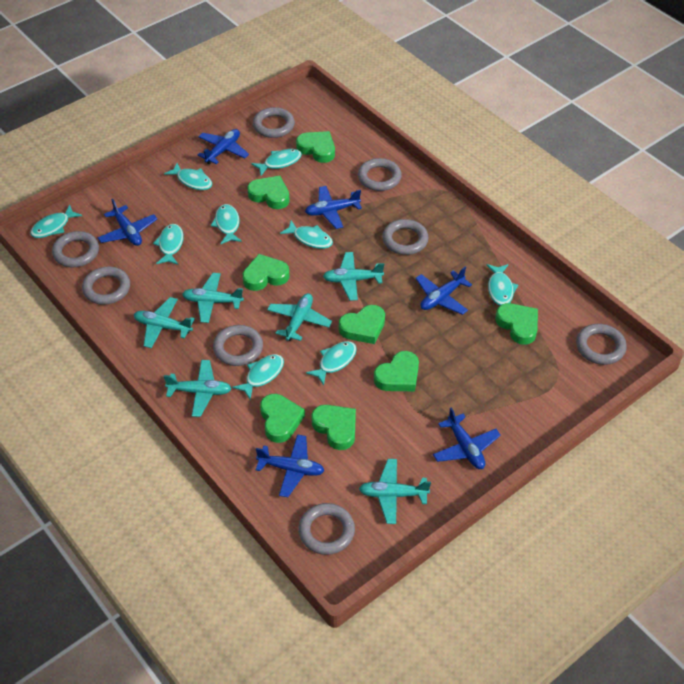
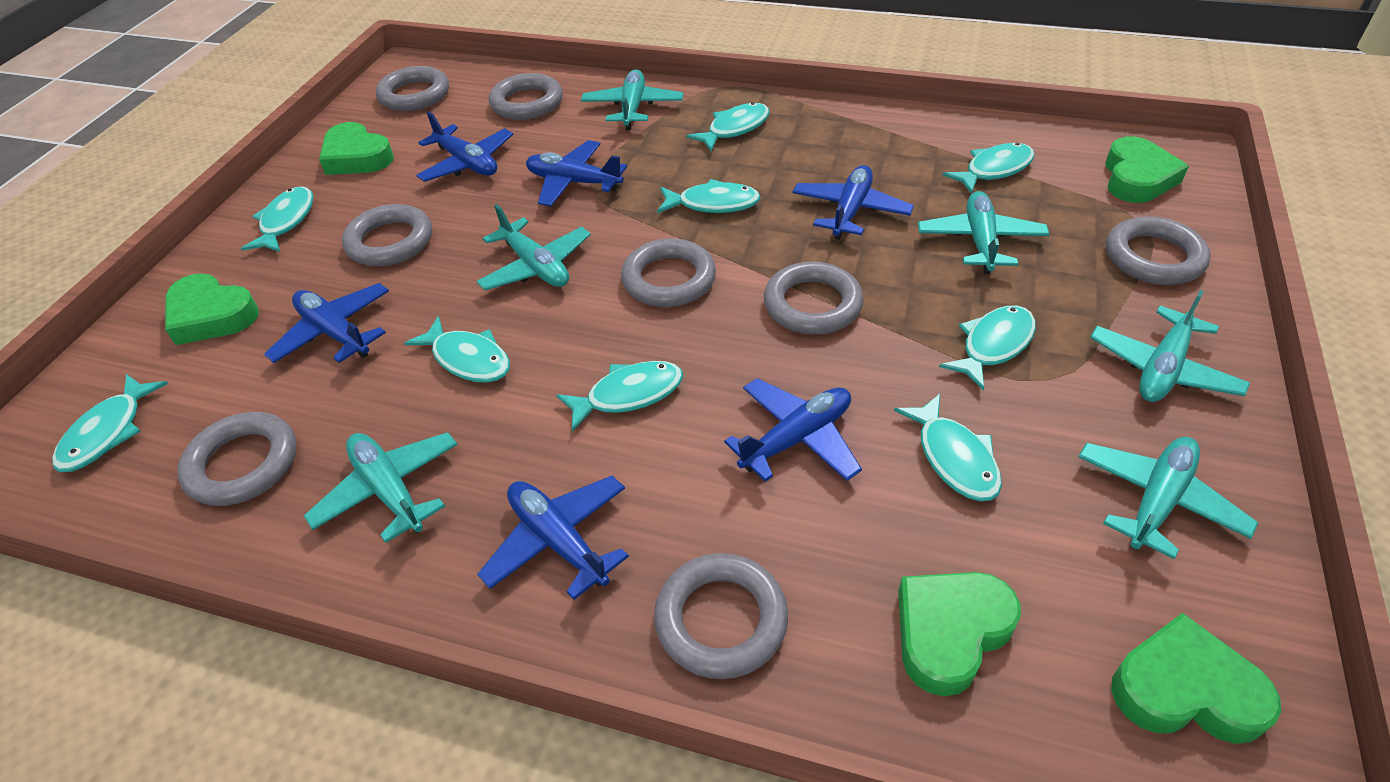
green heart: [243,254,290,291] [247,176,290,209] [260,394,305,443] [296,131,335,163] [311,405,356,450] [339,305,385,344] [374,351,419,391] [495,303,538,345] = 8 -> [165,273,259,345] [319,122,394,175] [898,572,1021,696] [1105,136,1189,203] [1111,613,1281,744] = 5

